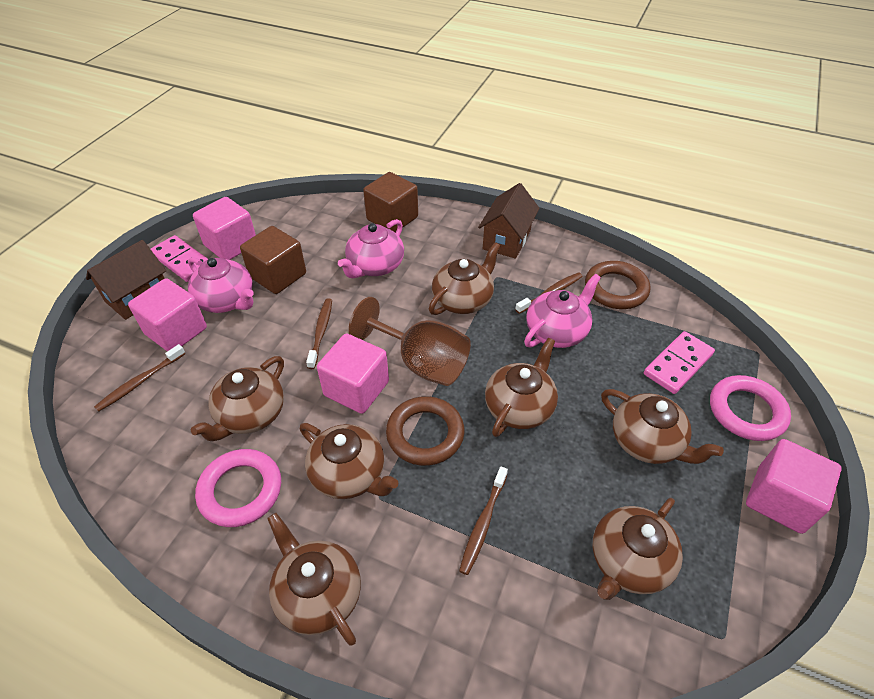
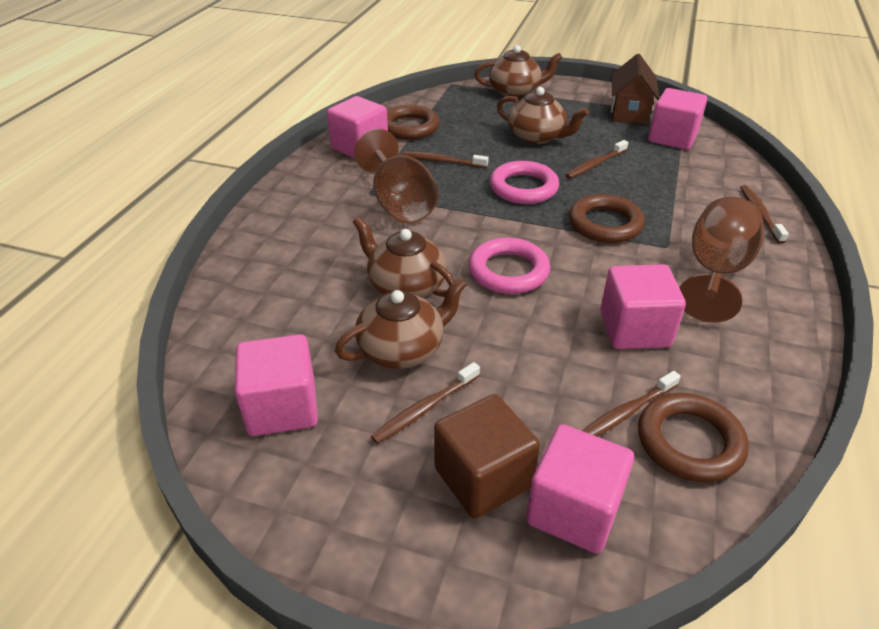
brown cube: [240,226,306,294] [363,172,418,233] = 2 -> [434,394,540,519] = 1
brown goblet: [349,297,471,386] = 1 -> [354,129,438,223] [680,197,764,323] = 2
brown house: [86,240,166,320] [478,183,540,259] = 2 -> [611,54,659,124] = 1
brown ring: [386,396,465,466] [585,261,650,309] = 2 -> [387,105,440,140] [569,194,645,243] [638,393,749,483] = 3
brown teapot: [191,356,284,442] [267,513,361,646] [299,423,398,499] [429,242,501,315] [485,338,558,437] [593,498,683,600] [601,389,724,464] = 7 -> [335,278,467,369] [353,217,455,298] [475,45,563,98] [497,87,589,144] = 4
brown toothbrush: [94,344,185,412] [306,298,332,369] [459,466,508,575] [515,272,583,314] = 4 -> [371,362,480,444] [402,151,489,168] [566,140,628,179] [582,371,681,437] [740,185,789,244] = 5
pink cube: [128,278,207,351] [193,197,256,260] [317,333,389,414] [746,439,842,534] = 4 -> [235,334,318,436] [327,96,388,158] [526,424,634,554] [600,264,686,349] [648,88,707,150] = 5
pink domino: [151,235,208,282] [644,331,715,394] = 2 -> none = 0
pink teapot: [188,257,254,313] [338,219,404,278] [524,274,601,348] = 3 -> none = 0

